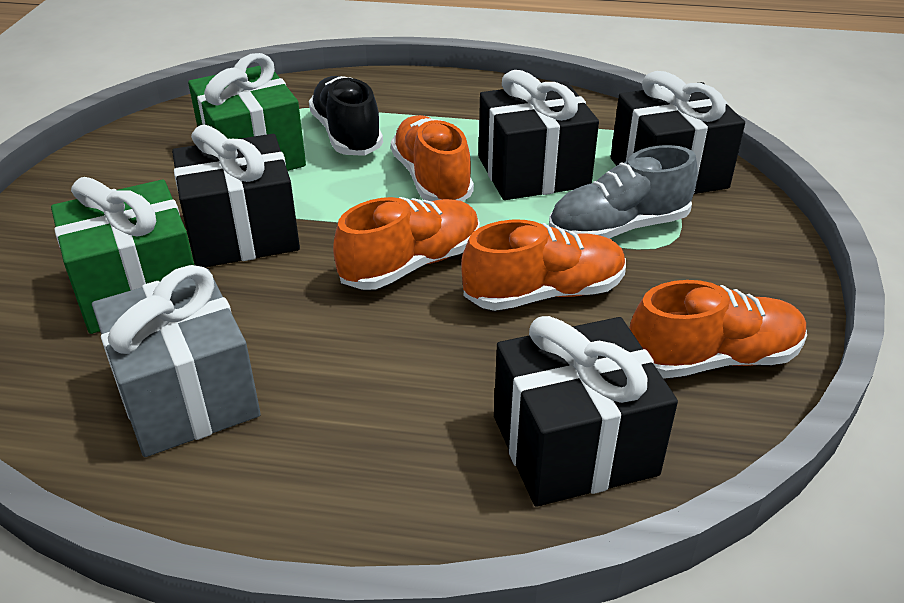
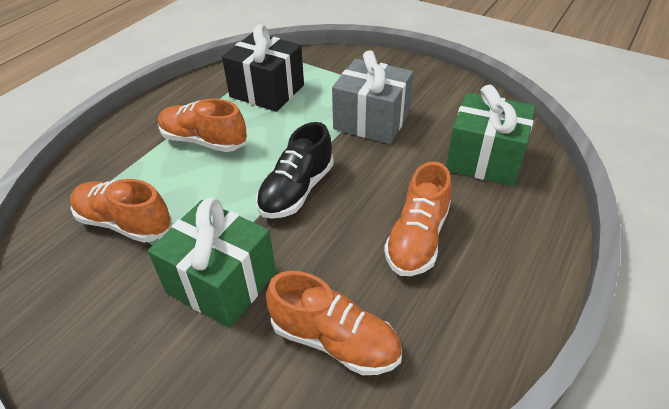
black gift: [172,125,300,268] [479,70,599,200] [494,316,678,507] [611,71,745,194] = 4 -> [222,24,304,112] = 1
grey shoe: [549,145,698,239] = 1 -> none = 0

